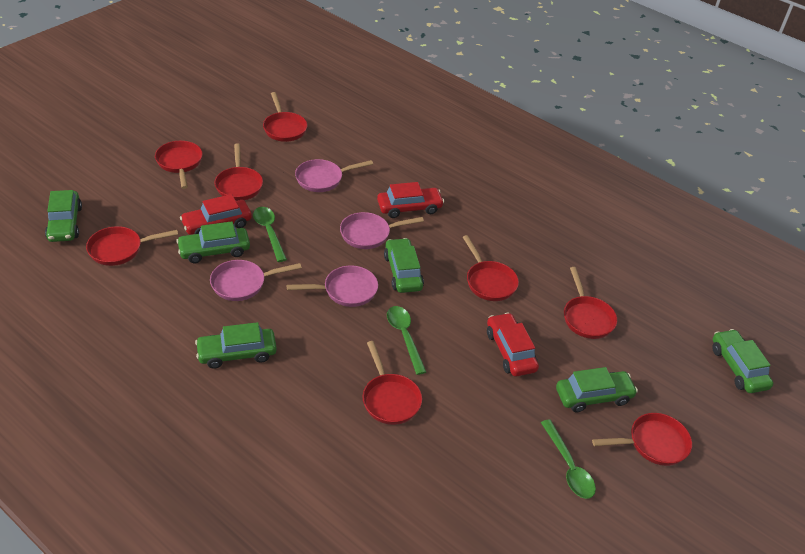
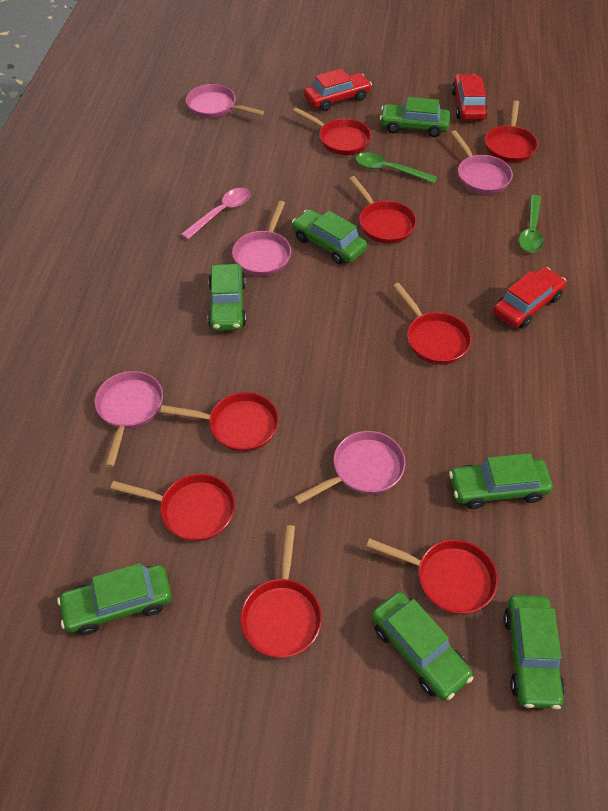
green car: [45,190,82,242] [176,221,250,263] [195,322,277,369] [384,238,424,293] [556,367,638,412] [712,329,773,393] = 6 -> [57,563,172,635] [208,264,246,331] [292,209,367,264] [371,592,473,700] [380,97,450,137] [449,453,553,509] [504,595,565,709] = 7
green spoon: [253,207,287,262] [387,306,426,375] [541,419,596,499] = 3 -> [355,153,437,183] [519,195,544,253] = 2
pink pan: [210,260,302,301] [287,266,378,307] [295,159,373,192] [340,212,424,249] = 4 -> [94,371,163,468] [186,84,264,118] [232,201,291,276] [294,431,406,504] [451,130,513,194] = 5
pink spoon: none = 0 -> [181,188,250,240] = 1

